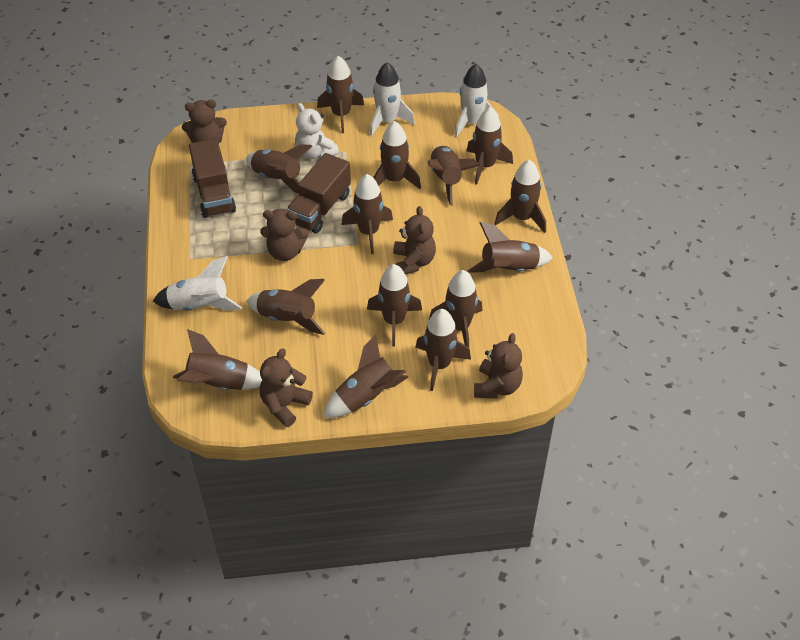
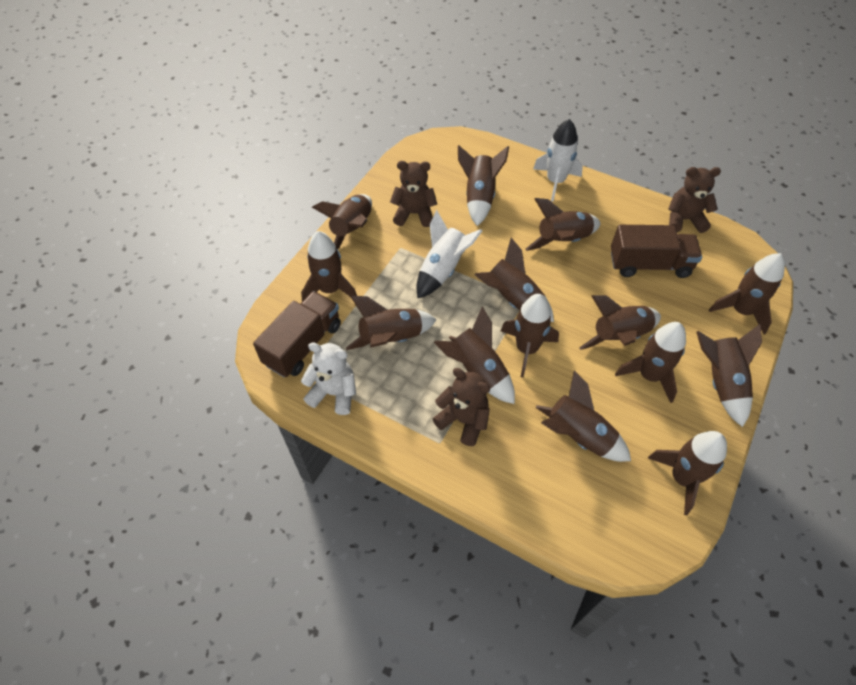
brown teddy bear: [182,100,227,143] [260,209,309,261] [260,348,313,427] [393,206,436,274] [474,333,523,398] = 5 -> [390,161,437,227] [433,368,490,446] [668,167,721,233] = 3
white rocket: [153,256,242,311] [370,62,415,136] [455,64,499,138] = 3 -> [416,210,483,298] [533,119,583,201] = 2

